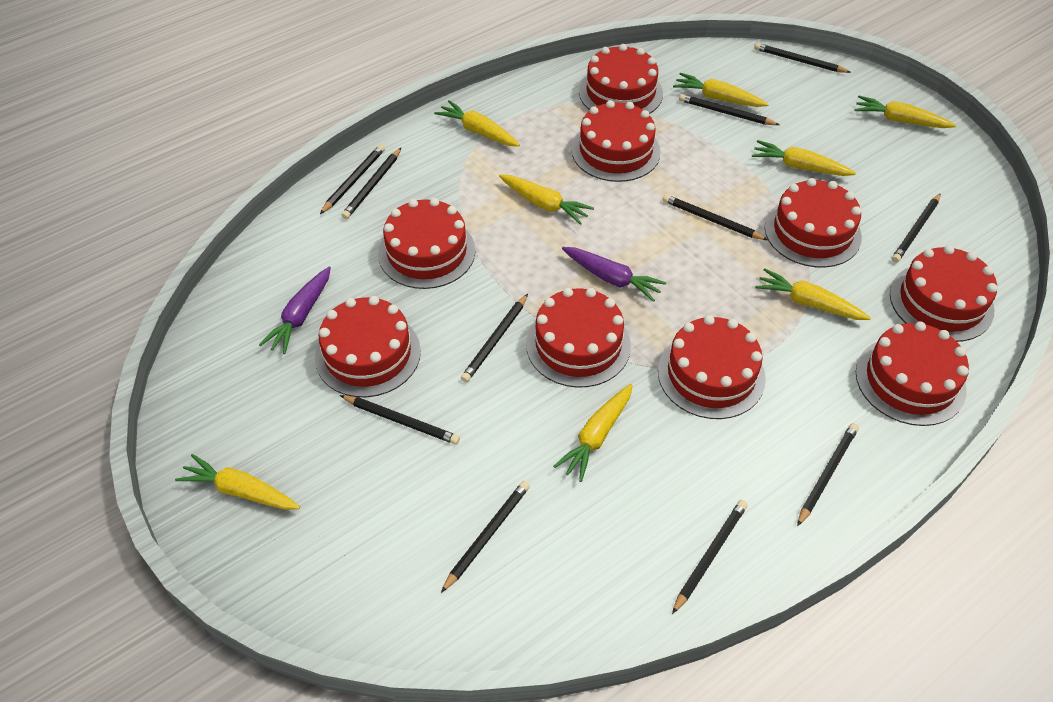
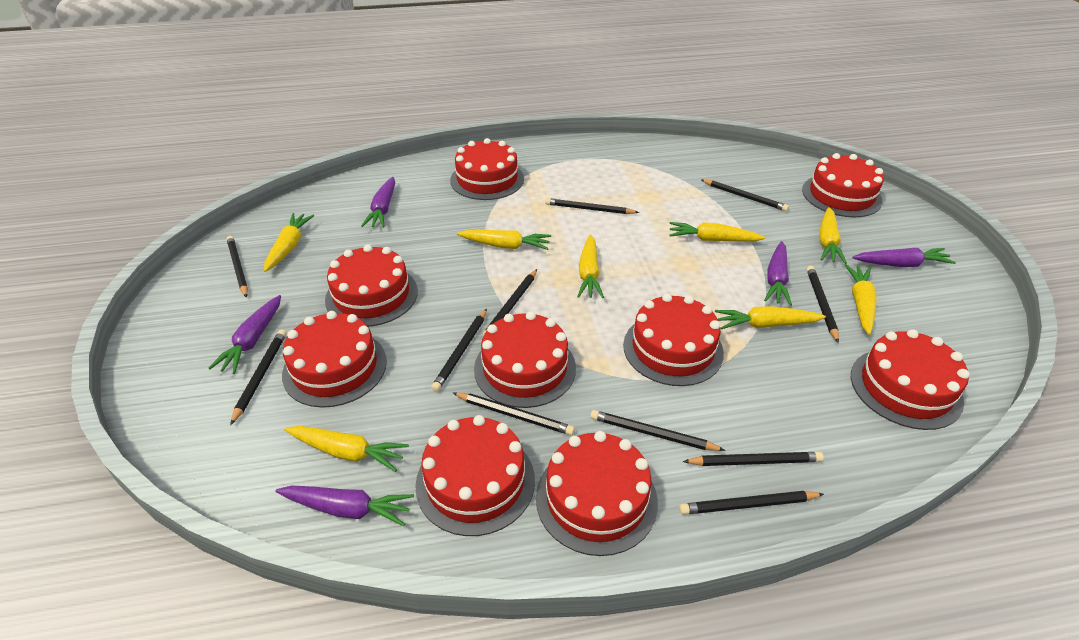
purple carrot: [259,267,331,354] [562,247,667,302] = 2 -> [208,295,281,374] [275,485,414,526] [361,177,395,228] [764,241,792,306] [852,248,956,267] = 5

